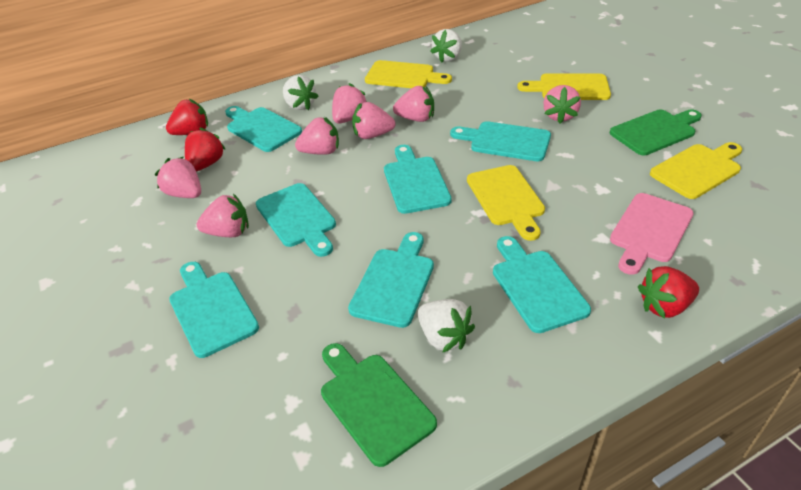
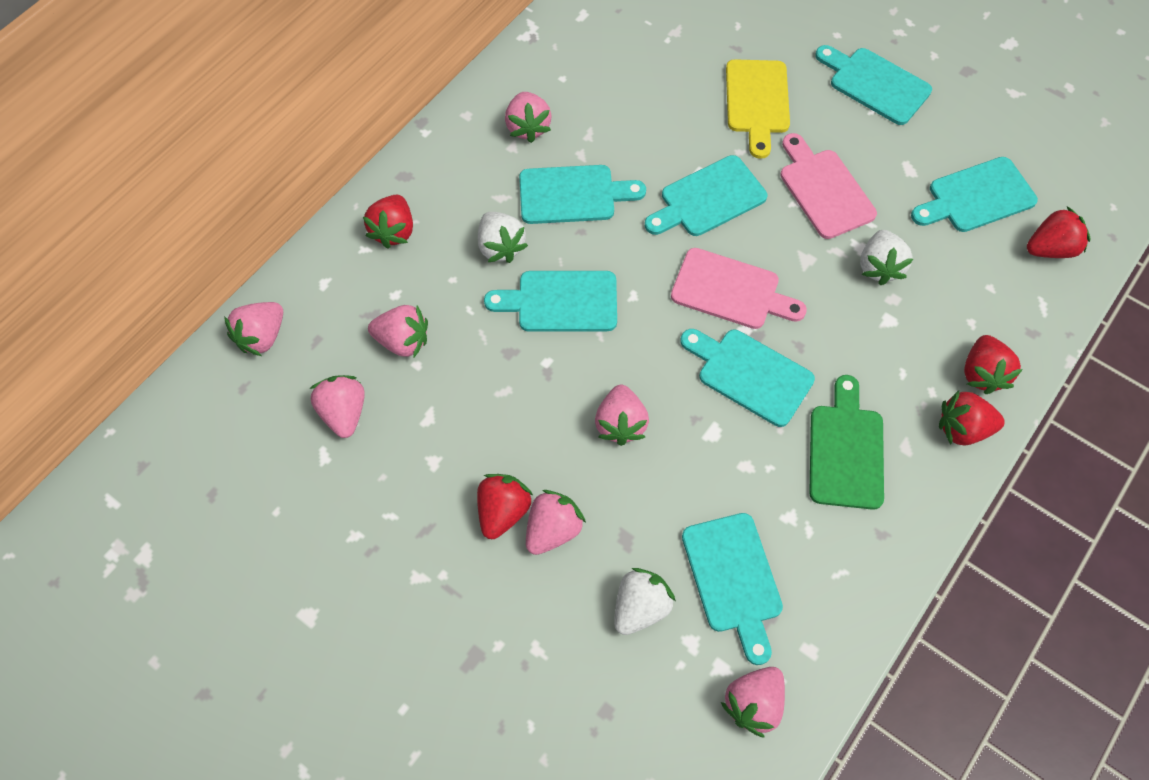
green cutting board: [321,343,437,467] [610,109,702,155] = 2 -> [809,375,884,510] = 1
pink cutting board: [610,193,694,275] = 1 -> [671,248,807,329] [780,133,877,239] = 2
red strawberry: [166,99,208,135] [185,128,226,172] [638,266,699,319] = 3 -> [363,195,413,249] [477,474,533,539] [939,390,1005,446] [964,335,1023,394] [1027,207,1091,258] = 5
yellow cutting board: [365,60,452,88] [467,165,545,241] [517,73,611,100] [650,142,742,199] = 4 -> [726,59,790,159] = 1

